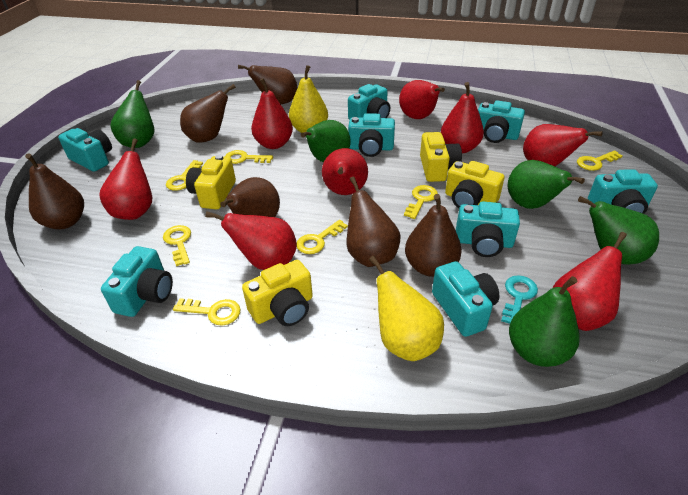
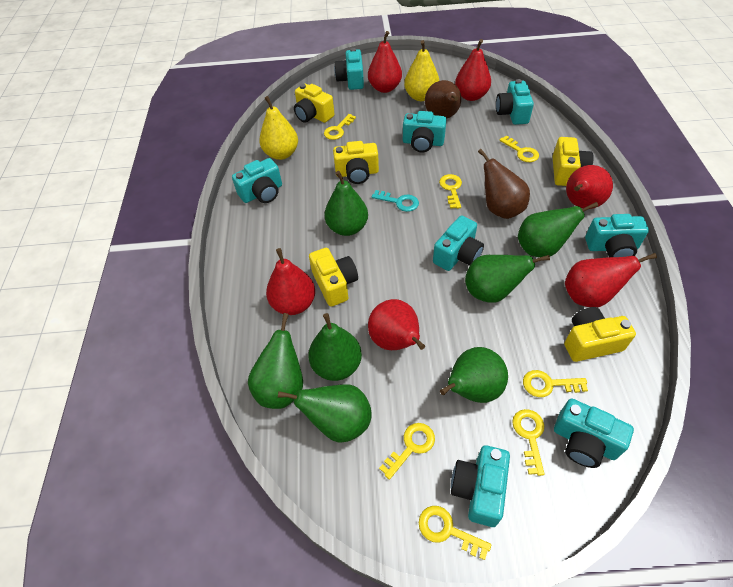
brown pear: [25,153,84,229] [180,84,236,143] [220,177,280,217] [238,65,297,104] [347,177,400,267] [405,194,462,277] = 6 -> [425,80,461,119] [478,149,530,219] = 2
green pear: [110,80,154,148] [301,120,351,162] [508,160,585,209] [509,276,580,367] [578,196,659,264] = 5 -> [248,313,303,409] [278,384,372,443] [308,313,362,381] [324,171,368,236] [440,347,508,403] [465,255,550,303] [518,202,598,257] = 7
red pear: [99,138,152,220] [205,211,297,270] [251,78,293,149] [322,148,368,195] [399,80,445,119] [441,82,484,153] [523,124,603,166] [553,232,627,331] = 8 -> [266,248,315,315] [368,31,402,93] [368,299,425,350] [455,39,491,101] [565,253,657,307] [566,165,613,209] = 6
yellow camera: [186,154,236,209] [242,260,313,326] [420,132,462,182] [445,161,504,208] = 4 -> [294,84,334,123] [309,248,358,307] [333,141,379,184] [552,137,594,186] [564,307,636,362] = 5

